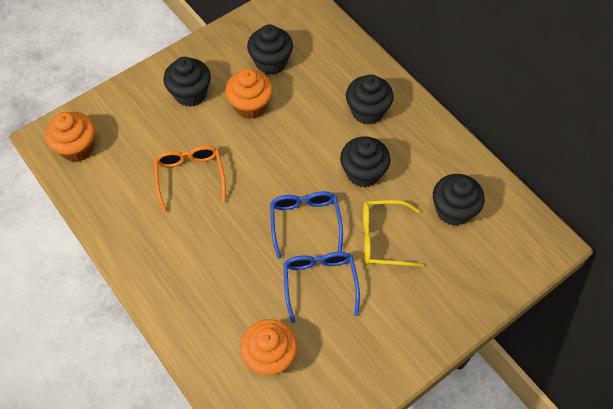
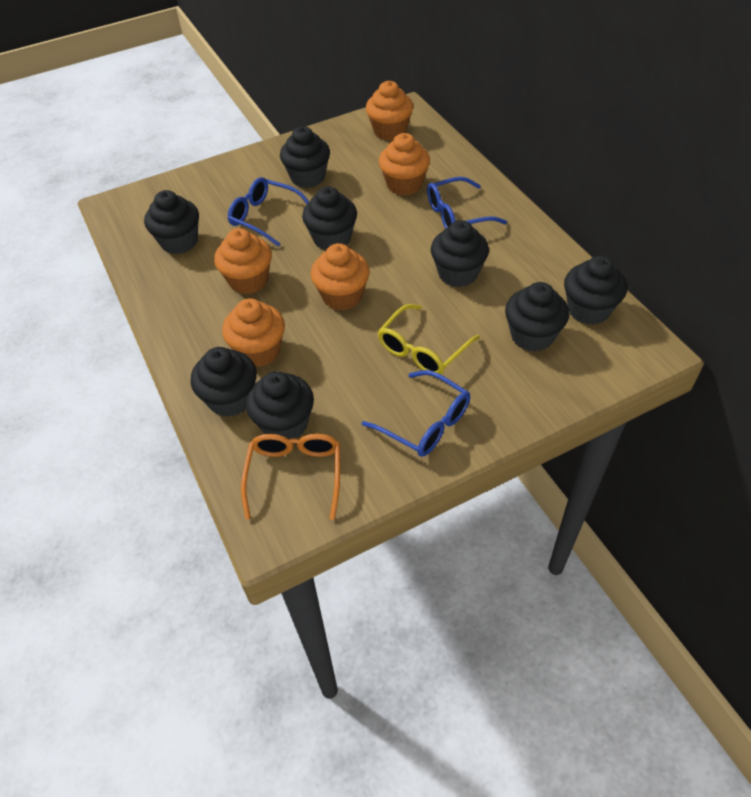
black cupcake: [163,57,211,107] [247,25,293,75] [340,136,390,188] [346,75,394,125] [433,174,484,226] = 5 -> [144,190,199,254] [191,347,257,417] [246,371,314,439] [280,126,330,188] [302,186,357,250] [431,220,489,287] [505,282,569,352] [564,256,627,325] = 8
blue glasses: [270,191,343,259] [283,252,360,323] = 2 -> [228,177,309,247] [362,370,470,457] [427,177,507,229] = 3
orange cupcake: [45,112,95,162] [225,69,273,119] [240,319,297,375] = 3 -> [214,228,272,294] [222,298,285,367] [311,243,370,310] [366,81,413,141] [379,133,430,196] = 5

